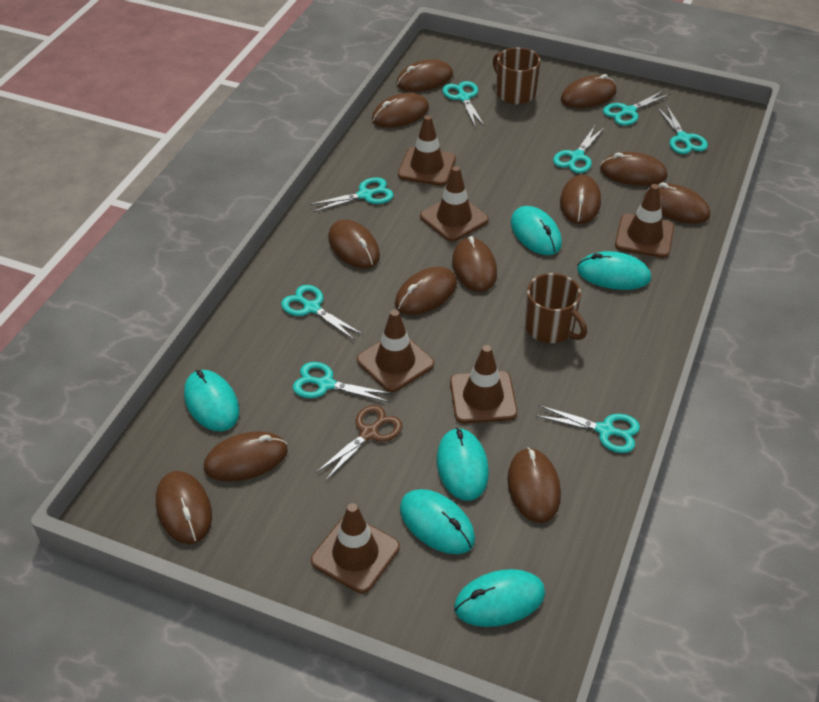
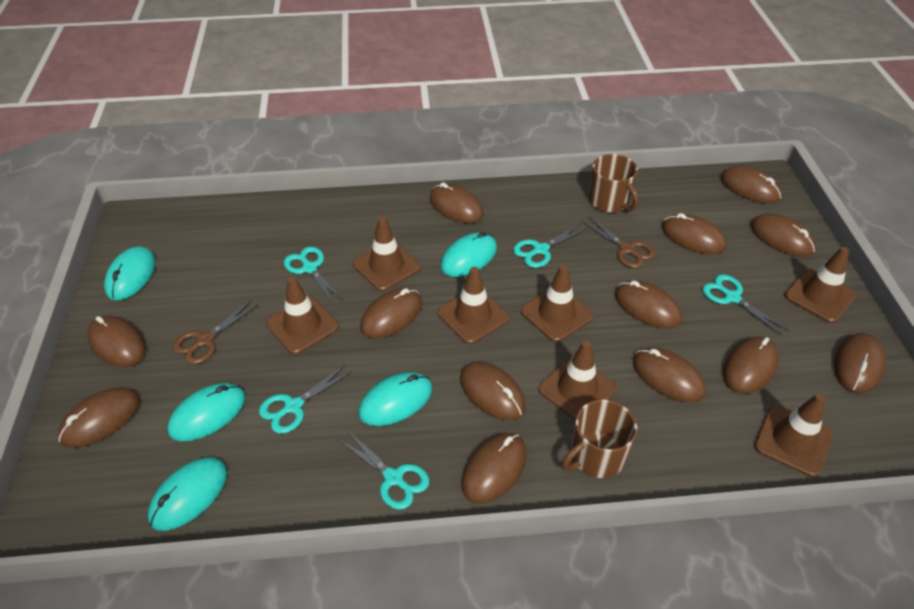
brown mouse: [156,471,212,544] [204,431,288,481] [328,220,380,269] [372,93,429,128] [395,267,457,315] [396,59,453,92] [452,236,497,292] [508,447,561,523] [560,175,601,224] [561,74,617,108] [600,152,667,186] [644,182,710,224] = 12 -> [58,388,140,448] [87,315,146,367] [360,288,422,338] [430,183,484,223] [460,361,526,420] [462,433,527,503] [615,281,682,329] [633,347,706,402] [662,213,727,254] [721,166,782,204] [723,336,779,394] [751,214,815,257] [834,333,886,393] = 13
brown scissors: [316,405,402,480] = 1 -> [172,300,258,364] [581,216,655,268] = 2
brown traffic cone: [311,503,400,593] [357,310,434,392] [398,115,456,186] [420,166,489,242] [450,345,517,424] [615,184,674,258] = 6 -> [266,276,339,354] [353,217,421,291] [437,267,509,344] [521,265,594,342] [538,341,617,420] [754,393,833,477] [785,247,857,323] = 7
turquoise mouse: [184,370,239,431] [400,489,475,554] [437,427,489,501] [454,569,545,627] [511,206,562,255] [577,251,651,290] = 6 -> [104,246,156,300] [148,457,227,531] [167,383,246,441] [358,372,432,426] [440,232,497,277] = 5
turquoise scissors: [281,285,363,340] [293,362,393,402] [309,177,394,212] [442,81,485,127] [536,405,640,453] [553,126,604,173] [603,90,671,126] [657,105,708,154] = 8 -> [259,365,351,434] [284,247,344,305] [339,431,429,510] [513,224,587,268] [702,274,788,335] = 5

